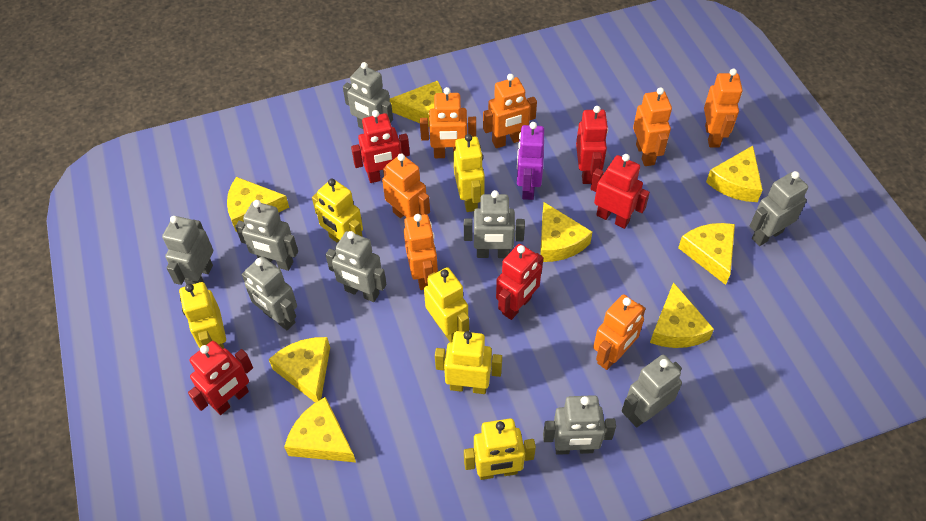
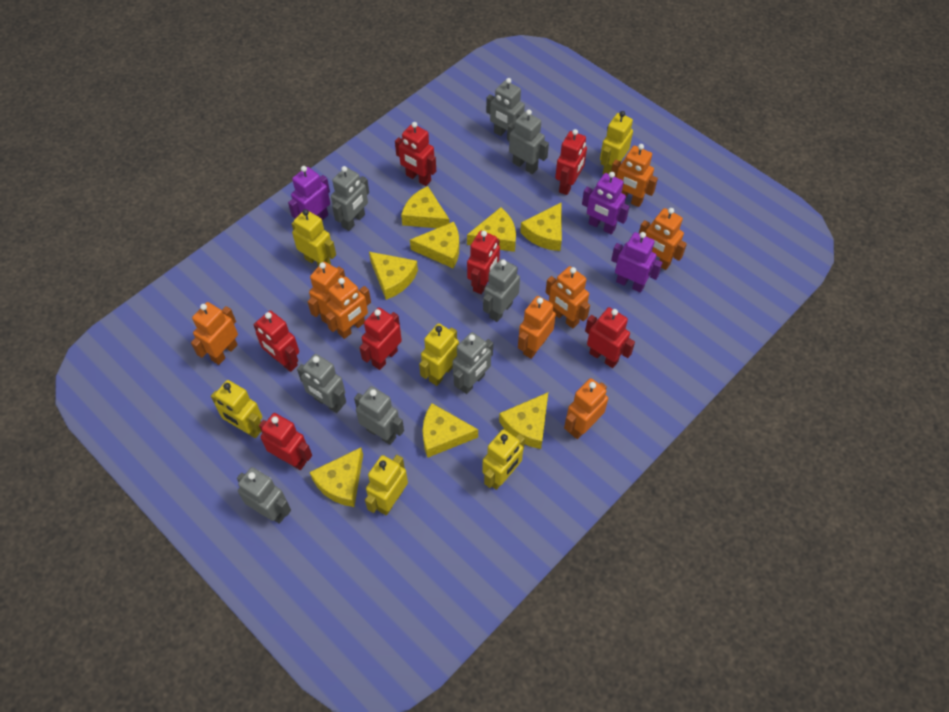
grey robot: [162,216,213,285] [235,200,298,271] [242,256,297,330] [326,231,387,302] [343,62,393,129] [464,190,525,258] [543,395,616,455] [622,355,682,427] [750,171,808,246] = 9 -> [237,467,291,524] [297,354,346,413] [331,166,369,231] [354,386,404,445] [452,332,493,394] [483,259,520,322] [486,78,525,139] [507,110,549,174] = 8
orange robot: [382,153,430,218] [404,214,438,290] [420,87,476,158] [483,74,537,148] [593,294,646,370] [633,87,672,166] [704,69,743,147] = 7 -> [191,302,238,365] [308,262,345,323] [325,277,371,339] [518,296,556,359] [546,266,590,328] [564,378,608,439] [611,144,658,207] [639,208,687,270] = 8
purple robot: [517,122,544,200] = 1 -> [288,166,330,220] [582,172,630,234] [611,232,663,293] = 3
red robot: [188,341,253,415] [351,110,410,183] [496,244,543,320] [576,106,608,184] [591,154,650,229] = 5 -> [253,310,299,372] [259,413,312,470] [359,307,402,370] [395,122,436,186] [467,231,500,294] [555,129,587,195] [585,307,635,368] = 7

